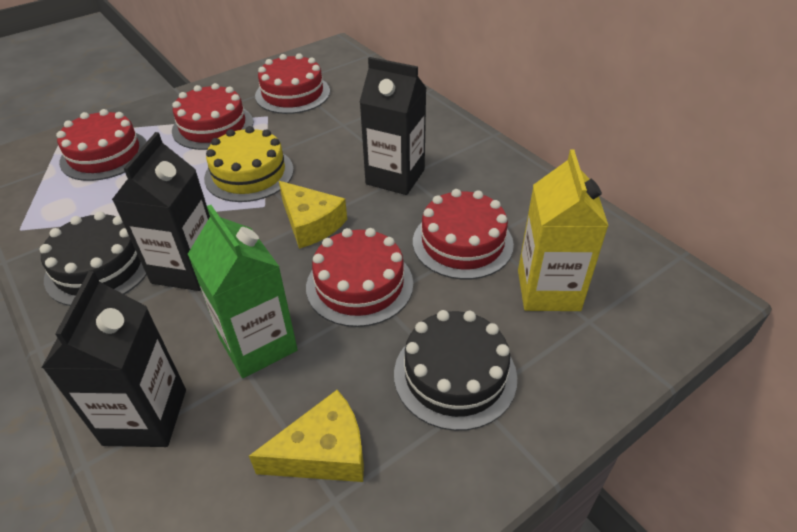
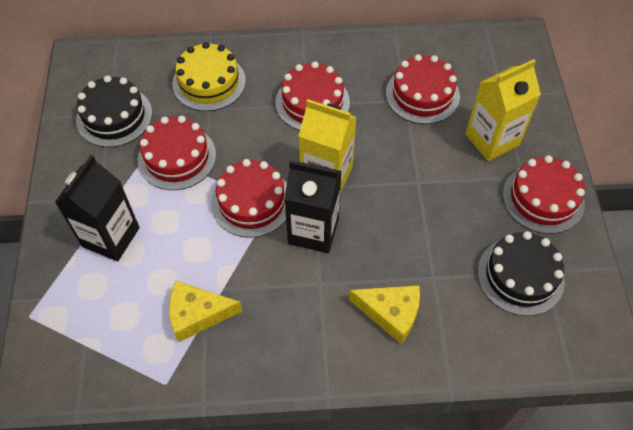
black carton: [42,271,186,447] [112,132,210,291] [360,57,426,195] = 3 -> [55,155,140,261] [284,161,342,253] = 2
green carton: [188,205,298,378] = 1 -> none = 0
yellow carton: [518,150,608,311] = 1 -> [299,99,357,193] [465,59,541,161] = 2

